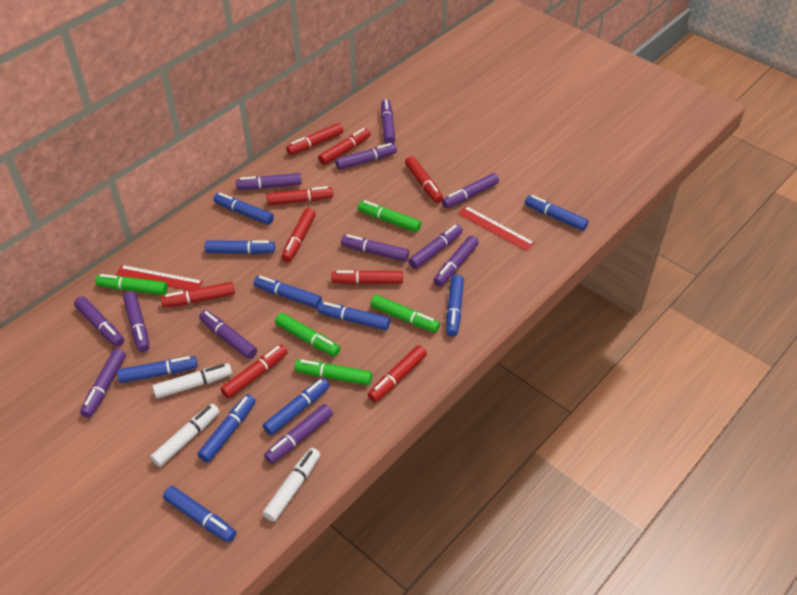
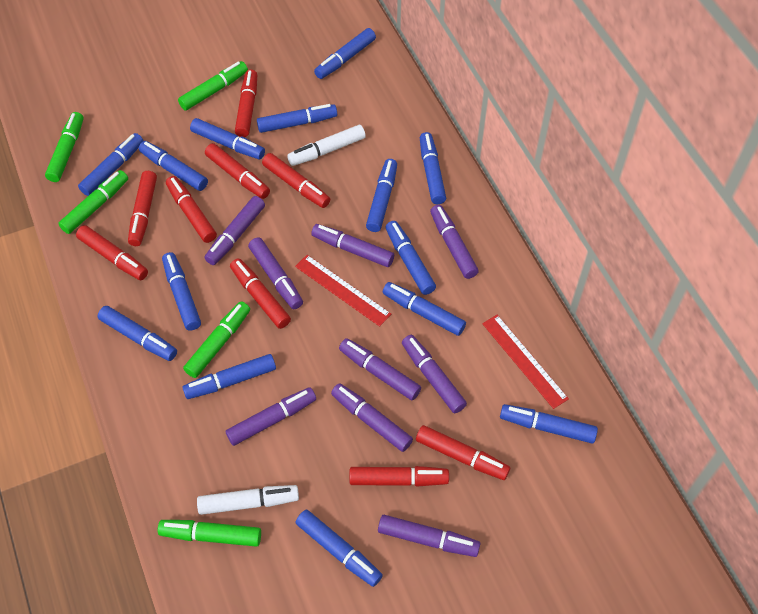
blue marker: [117,356,198,383] [163,486,236,542] [198,394,256,462] [204,240,275,254] [214,192,274,225] [254,276,322,308] [263,378,330,435] [318,302,390,330] [446,275,464,337] [525,195,589,231] = 10 -> [78,133,144,196] [98,306,177,361] [139,141,208,191] [162,252,201,330] [182,354,276,399] [190,118,265,160] [257,104,337,133] [295,510,383,587] [314,28,376,79] [366,159,397,232] [383,282,466,336] [386,221,436,295] [420,132,446,204] [500,404,598,443] = 14
purple marker: [74,296,124,347] [80,349,126,418] [123,291,150,352] [199,310,257,359] [236,173,302,190] [264,404,333,464] [336,143,397,170] [341,234,409,262] [381,99,395,144] [408,224,463,269] [433,236,479,286] [442,173,499,208] = 12 -> [204,196,265,265] [225,387,316,446] [248,237,303,309] [311,224,394,267] [331,383,413,452] [339,338,421,400] [378,515,480,557] [402,335,467,413] [430,205,479,279] = 9
white marker: [150,404,220,467] [153,363,232,398] [263,448,320,522] = 3 -> [197,485,299,515] [287,125,366,166] = 2

